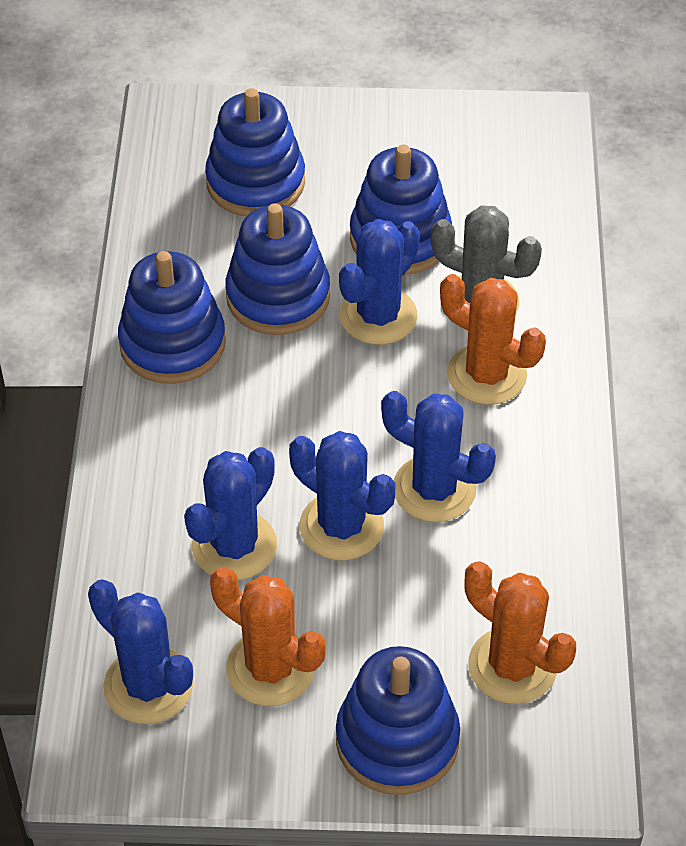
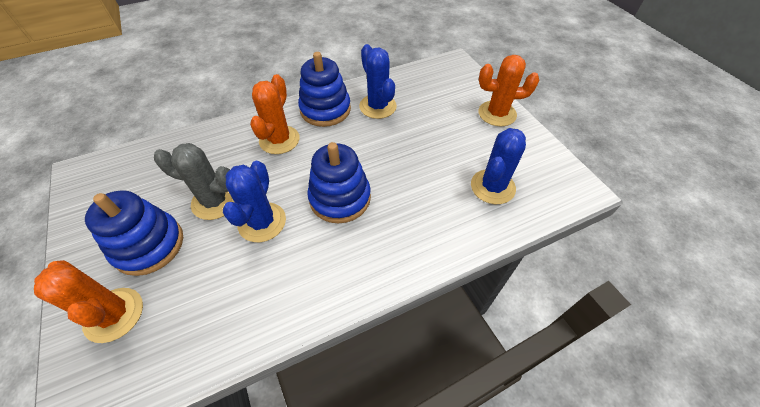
blue cactus: [88,579,193,724] [184,447,277,580] [289,431,396,560] [339,219,420,345] [381,391,496,522] = 5 -> [223,161,286,242] [359,44,397,119] [471,128,526,204] = 3
blue stacking toy: [118,251,226,384] [205,88,305,216] [225,203,330,335] [336,646,460,795] [350,145,452,275] = 5 -> [85,190,183,276] [298,52,351,127] [307,142,371,224] = 3

